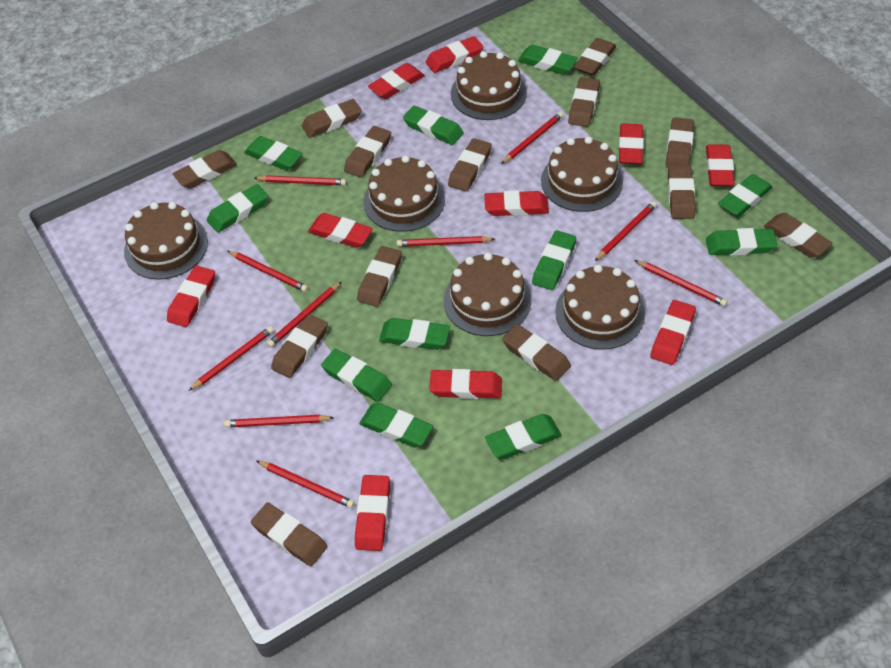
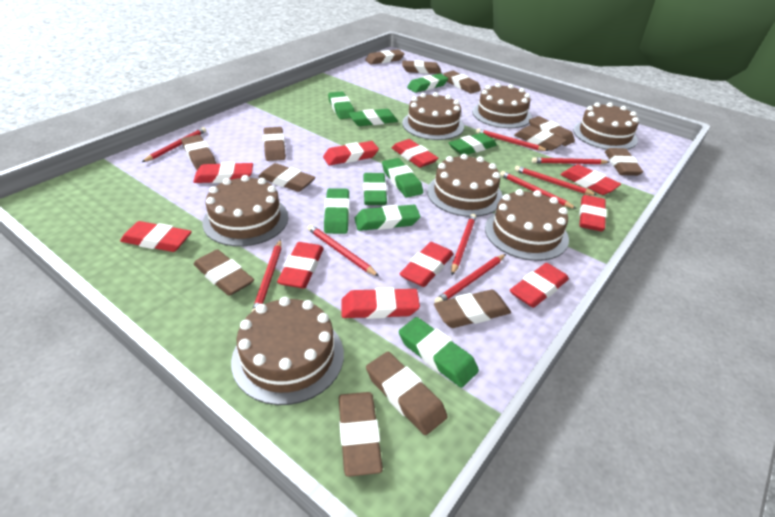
brown cake: [124,202,208,280] [363,155,445,232] [444,253,532,336] [451,51,527,120] [541,137,623,212] [555,265,645,350] = 6 -> [202,175,288,247] [231,297,344,405] [402,92,464,140] [427,154,503,217] [472,83,532,128] [485,189,569,261] [573,102,639,150] = 7
green eraser: [207,184,268,233] [244,136,303,170] [321,349,392,402] [359,403,433,448] [379,318,450,350] [403,106,464,145] [485,414,561,459] [518,45,578,75] [532,230,576,290] [706,228,777,256] [718,174,773,217] = 11 -> [324,188,349,234] [328,92,355,119] [349,109,398,126] [354,205,420,231] [363,173,387,205] [382,158,423,198] [399,317,479,388] [407,73,448,93] [449,133,497,155] = 9
red pencil: [189,326,274,391] [224,415,334,427] [228,251,308,292] [255,175,346,185] [257,461,355,508] [267,282,341,348] [397,236,495,247] [501,112,563,164] [595,201,657,261] [635,260,727,307] = 10 -> [142,127,206,162] [252,240,281,311] [307,225,379,276] [434,254,506,303] [451,214,476,275] [476,128,549,151] [500,171,577,209] [515,166,597,195] [532,157,609,164] = 9

